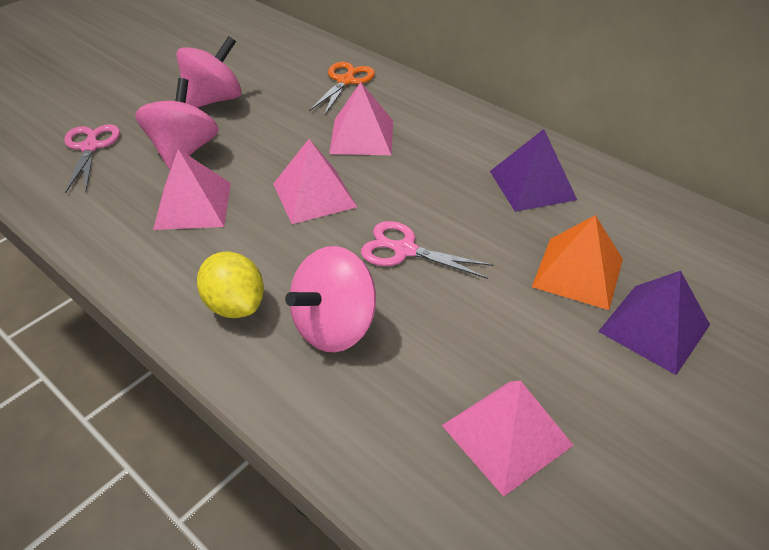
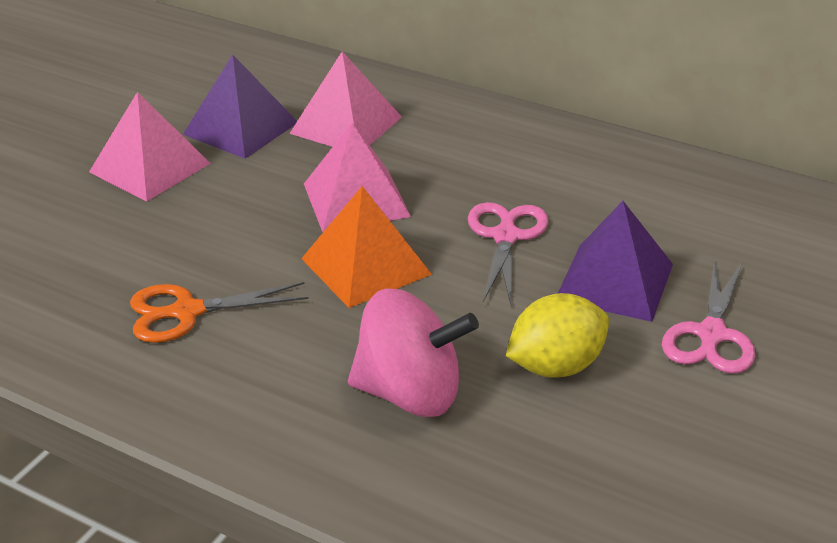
pink pyramid: [153,149,231,230] [273,139,357,224] [329,82,393,155] [442,381,574,497] = 4 -> [89,92,211,201] [289,51,402,147] [304,122,411,232] = 3
pink spinning top: [135,78,218,170] [176,36,242,108] [285,246,376,352] = 3 -> [348,288,479,417] = 1

